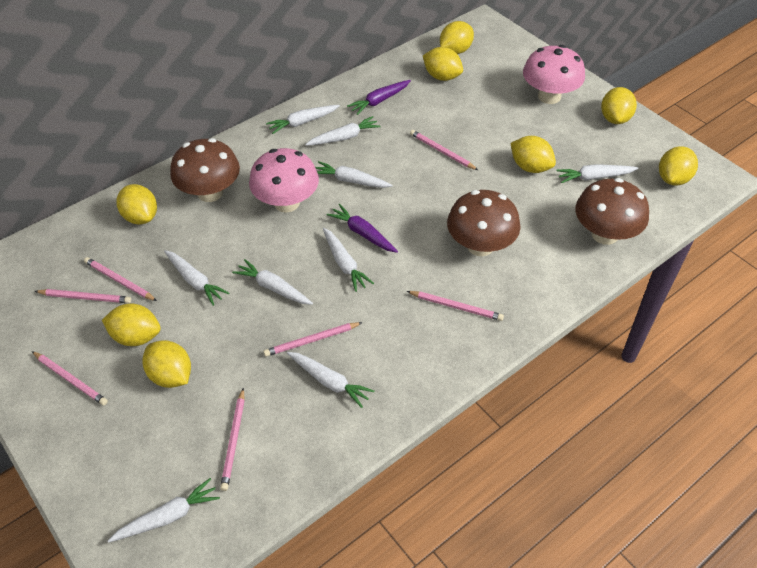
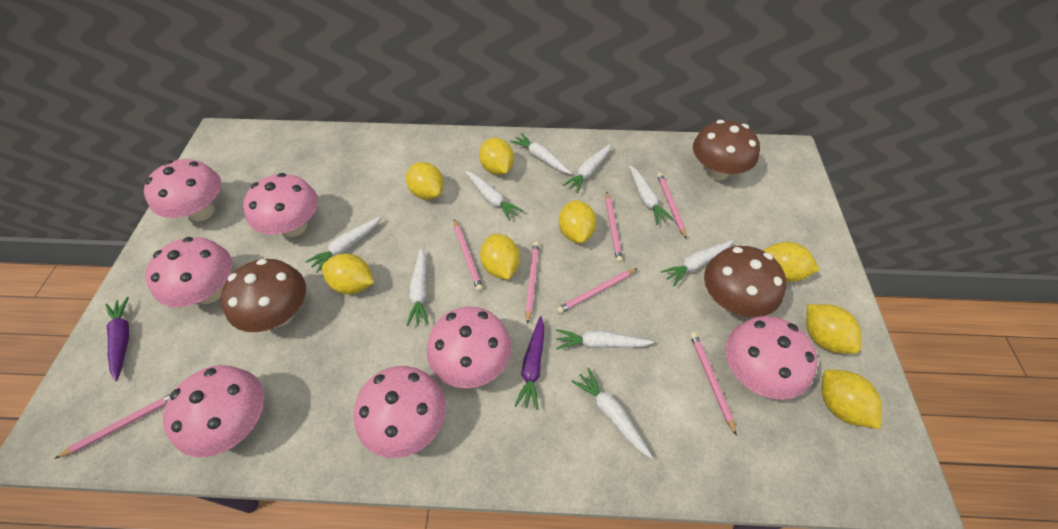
pink mushroom: [249,148,319,212] [523,45,585,104] = 2 -> [144,159,221,222] [145,237,232,307] [163,365,264,458] [243,173,318,237] [354,366,446,458] [427,307,512,388] [725,316,817,400] = 7

